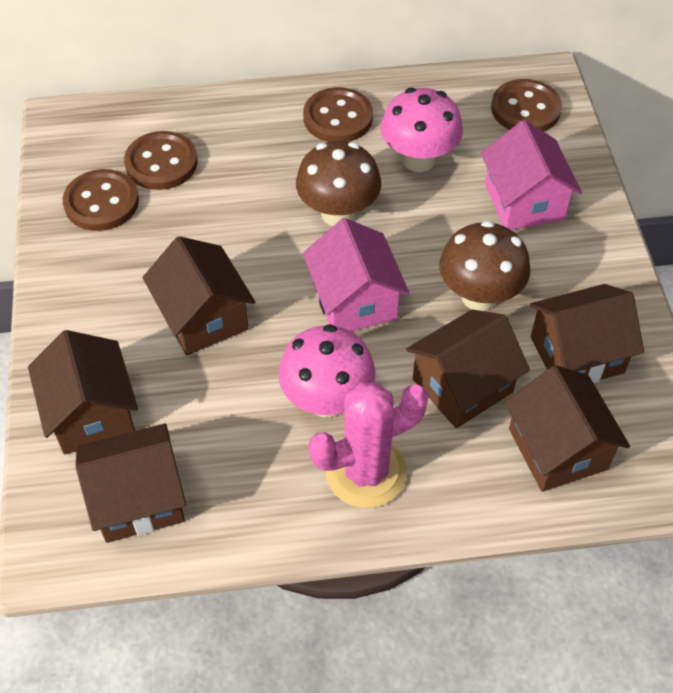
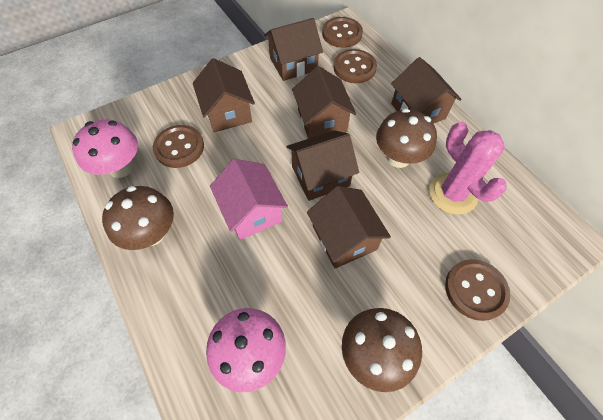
brown mushroom: [296,141,381,226] [439,221,530,311] = 2 -> [102,186,174,250] [342,308,422,392] [376,108,437,168] = 3
pink house: [303,218,409,331] [481,120,582,230] = 2 -> [210,159,288,240] = 1

